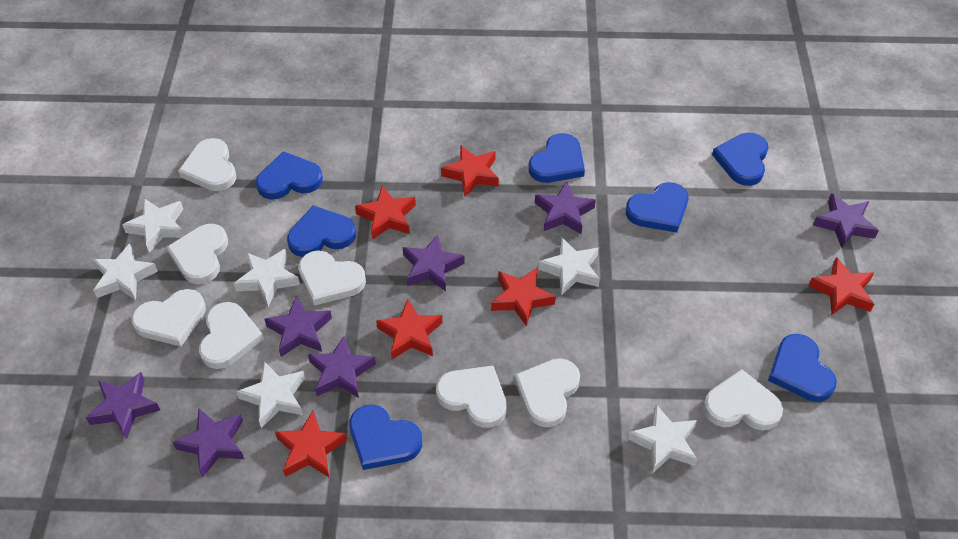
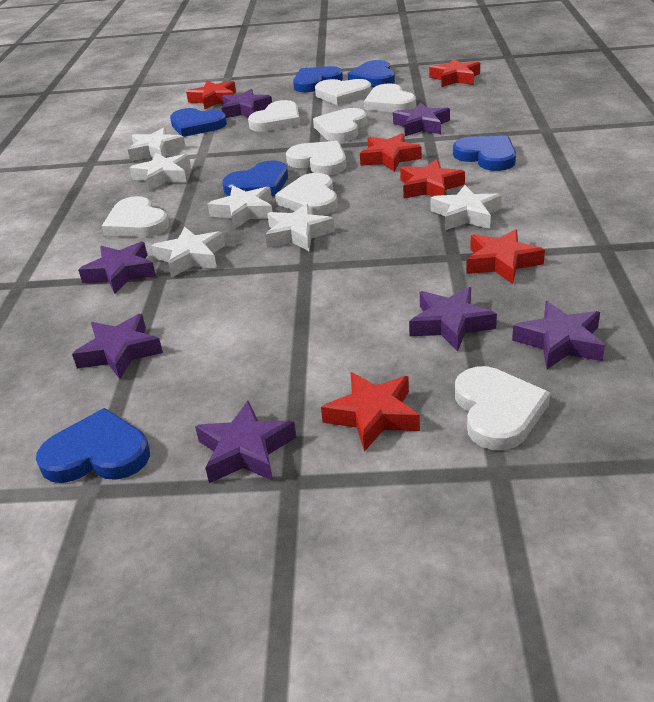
blue heart: [256,151,323,199] [287,205,356,257] [349,404,422,470] [529,133,585,183] [626,182,688,233] [712,133,769,186] [768,334,837,402] = 7 -> [36,408,150,483] [170,108,227,137] [222,160,288,196] [293,66,343,92] [348,60,395,87] [453,136,516,171] = 6

